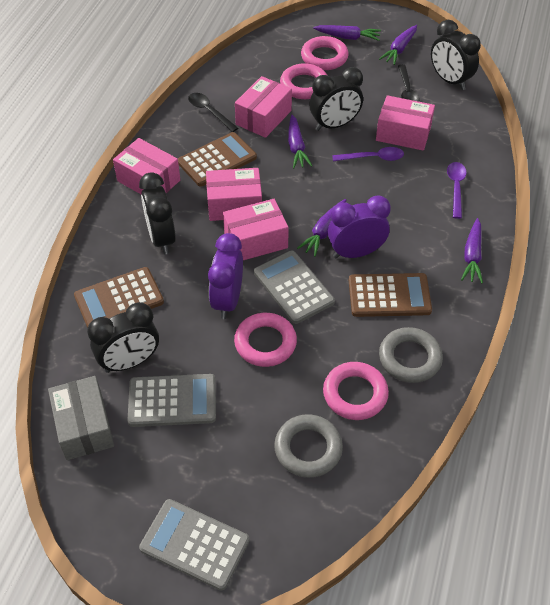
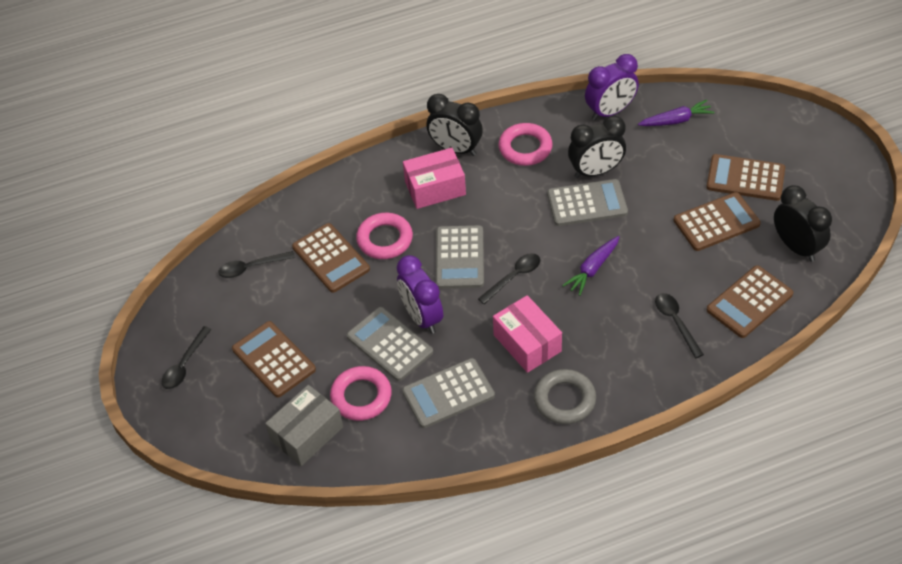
black clock: [87,302,159,373] [139,172,176,254] [309,67,363,131] [431,20,481,90] = 4 -> [426,94,483,156] [568,116,626,178] [774,185,832,262] = 3
black spoon: [188,93,238,132] [398,64,419,102] = 2 -> [162,326,212,389] [219,251,295,278] [478,253,540,304] [655,293,704,358] = 4
brown calculator: [74,267,164,328] [178,132,257,187] [349,273,432,317] = 3 -> [232,321,316,397] [292,223,370,293] [674,192,761,251] [706,154,785,201] [707,265,793,338] = 5
grey calculator: [127,374,216,427] [139,499,249,591] [254,250,335,324] = 3 -> [346,307,433,381] [402,358,495,428] [436,225,484,289] [547,179,628,226] = 4
grey ring: [274,414,343,478] [379,327,443,383] = 2 -> [534,369,596,424] = 1
pink box: [113,138,180,194] [206,168,262,221] [223,199,289,260] [235,76,292,138] [376,95,435,151] = 5 -> [403,148,466,209] [493,295,562,373] = 2
pink ring: [234,313,297,367] [280,63,327,99] [301,36,349,70] [323,362,389,420] = 4 -> [330,366,392,421] [356,213,413,259] [498,123,553,166] = 3
purple carrot: [288,115,312,168] [297,199,346,257] [313,25,381,41] [379,25,417,65] [461,218,483,284] = 5 -> [562,236,619,296] [638,100,715,126] = 2
purple spoon: [332,147,404,161] [447,162,467,219] = 2 -> none = 0

